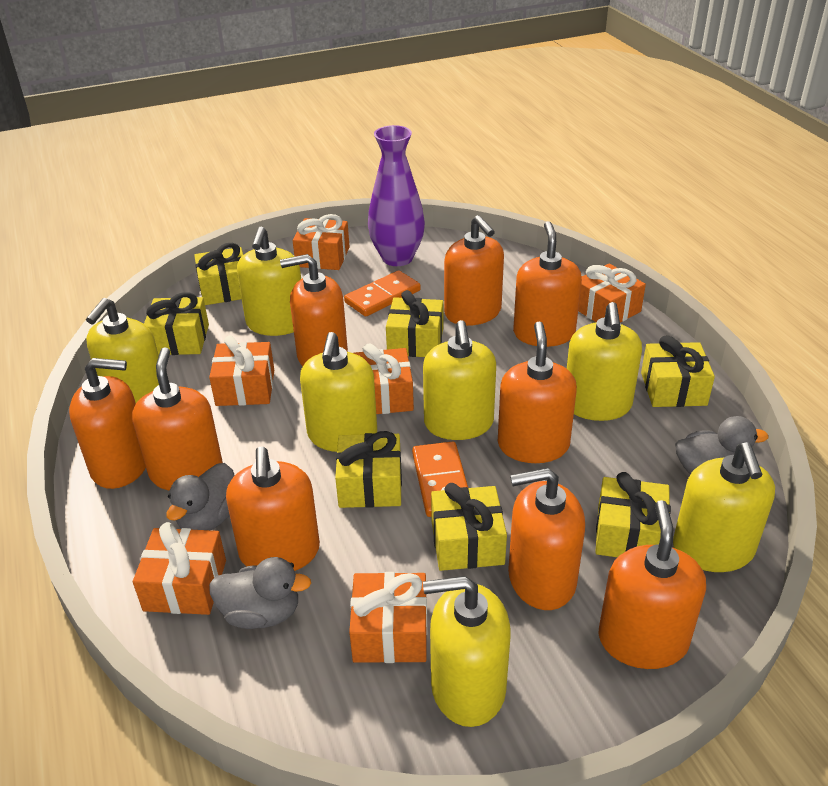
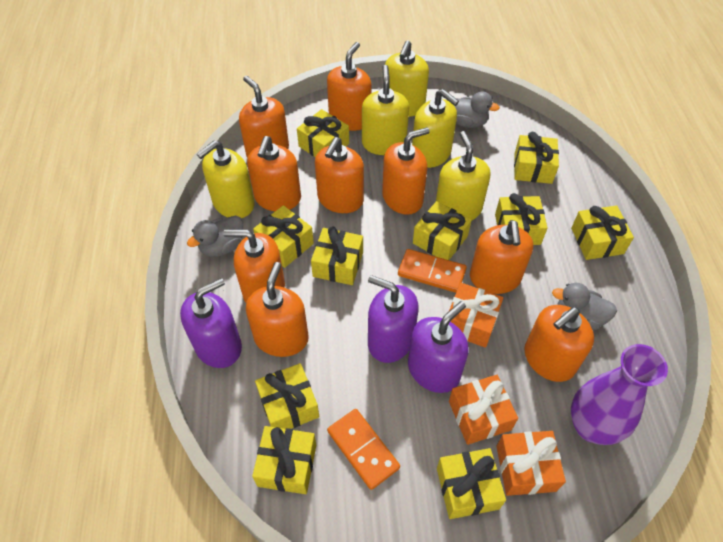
orange gift: [133,522,226,615] [209,335,274,406] [293,214,350,270] [349,572,427,663] [354,343,414,414] [578,263,646,323] = 6 -> [449,283,503,348] [449,375,518,445] [496,431,566,496] = 3
purple soap dispenser: none = 0 -> [180,278,242,368] [368,275,418,363] [408,301,468,393] = 3
yellow gift: [144,292,209,355] [194,243,243,305] [335,431,402,508] [386,290,443,357] [431,483,507,571] [595,472,671,557] [641,335,715,407] = 7 -> [252,426,316,494] [253,205,314,268] [255,363,319,429] [297,109,349,157] [311,226,363,285] [413,201,472,260] [437,448,506,519] [495,193,548,245] [514,132,559,184] [571,205,634,260] = 10
yellow soap dispenser: [86,298,159,403] [237,227,301,336] [300,332,377,452] [423,320,496,440] [423,576,511,727] [567,302,642,421] [673,442,775,572] = 7 -> [197,141,255,218] [362,65,409,155] [385,40,429,117] [412,89,459,168] [436,131,491,220] = 5

